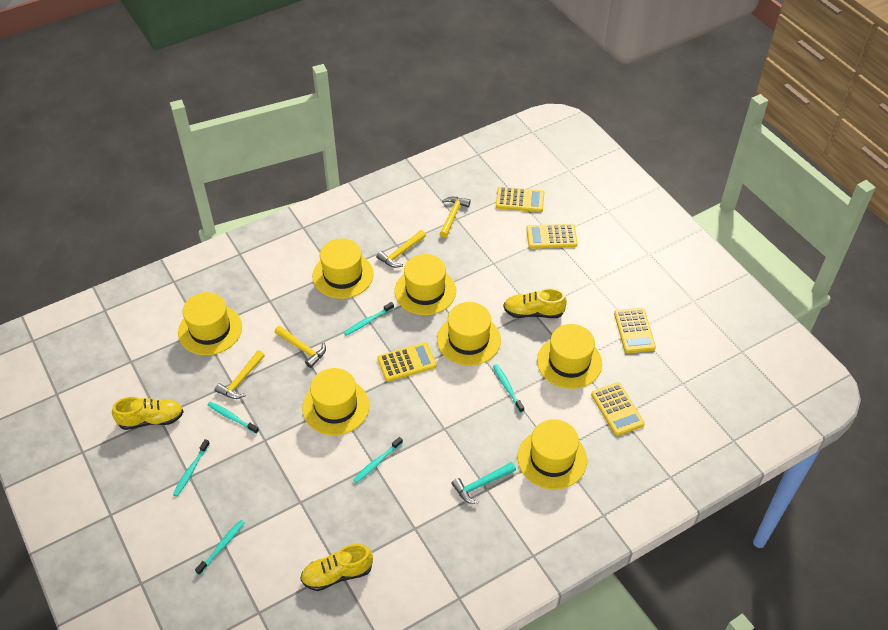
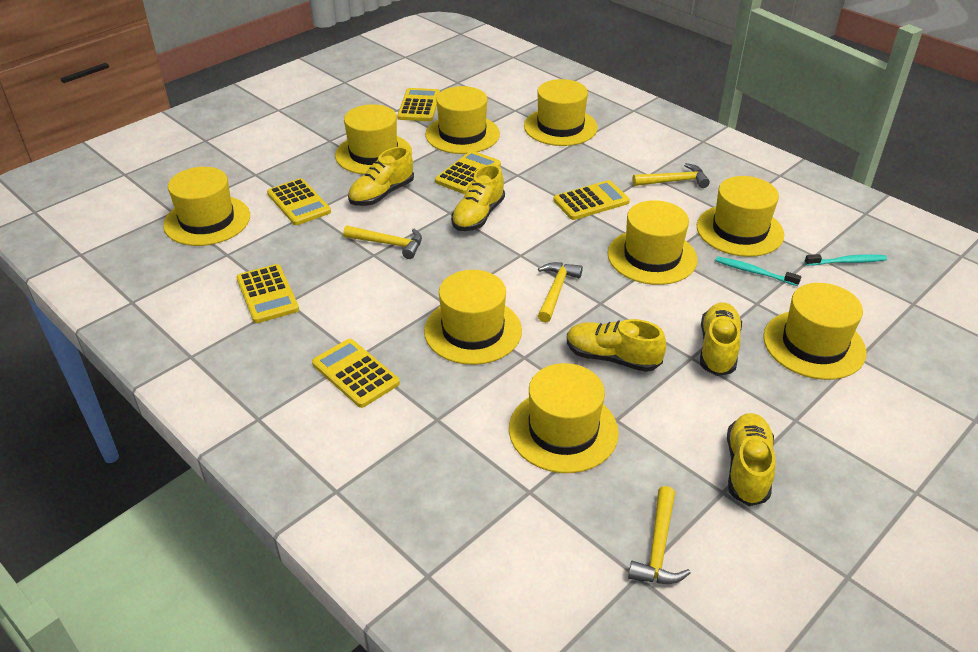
turquoise hammer: [451,462,516,504] = 1 -> none = 0
turquoise toothbrush: [173,439,210,497] [195,520,245,575] [208,402,259,434] [344,302,394,336] [353,437,403,483] [493,364,524,413] = 6 -> [715,256,801,286] [805,254,887,266] = 2
yellow calculator: [377,342,437,382] [496,187,544,212] [526,224,578,249] [591,382,645,436] [614,308,656,353] = 5 -> [236,264,299,323] [267,178,331,225] [312,339,400,408] [398,88,440,121] [435,151,501,194] [553,180,630,220] = 6
yellow hat: [178,292,242,355] [302,368,369,435] [312,238,374,299] [395,254,456,315] [437,302,501,366] [517,419,587,489] [537,324,602,389] = 7 -> [163,167,250,246] [335,104,412,175] [424,270,522,365] [425,86,500,154] [509,363,619,473] [524,79,598,146] [608,200,698,285] [697,176,784,257] [763,283,867,380] = 9
yellow shoe: [112,397,184,430] [300,544,373,591] [503,288,567,318] = 3 -> [348,146,414,206] [451,164,505,231] [567,319,666,372] [700,302,742,376] [727,413,776,506] = 5

